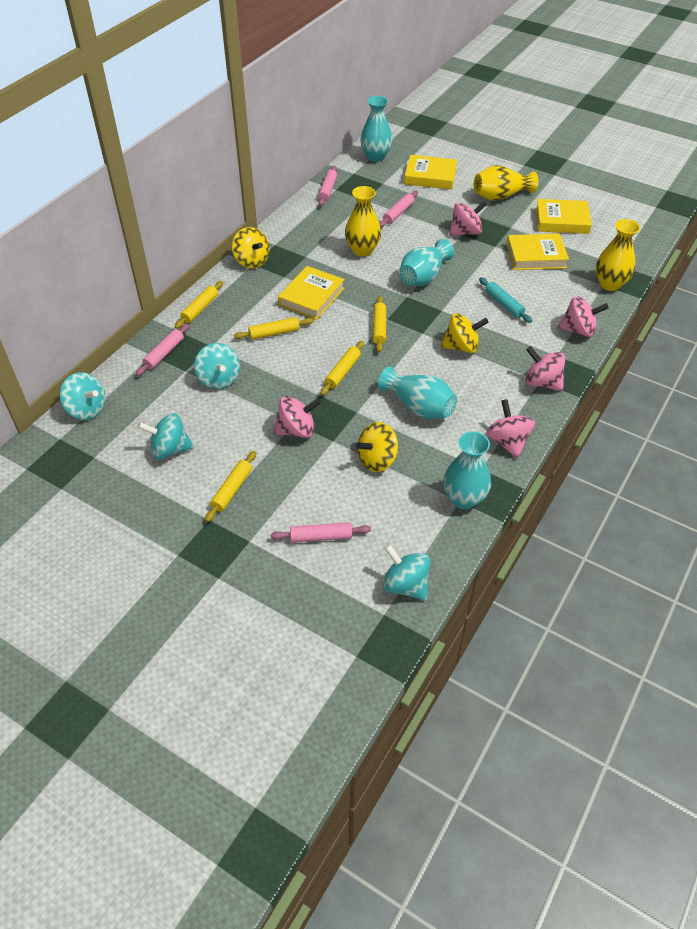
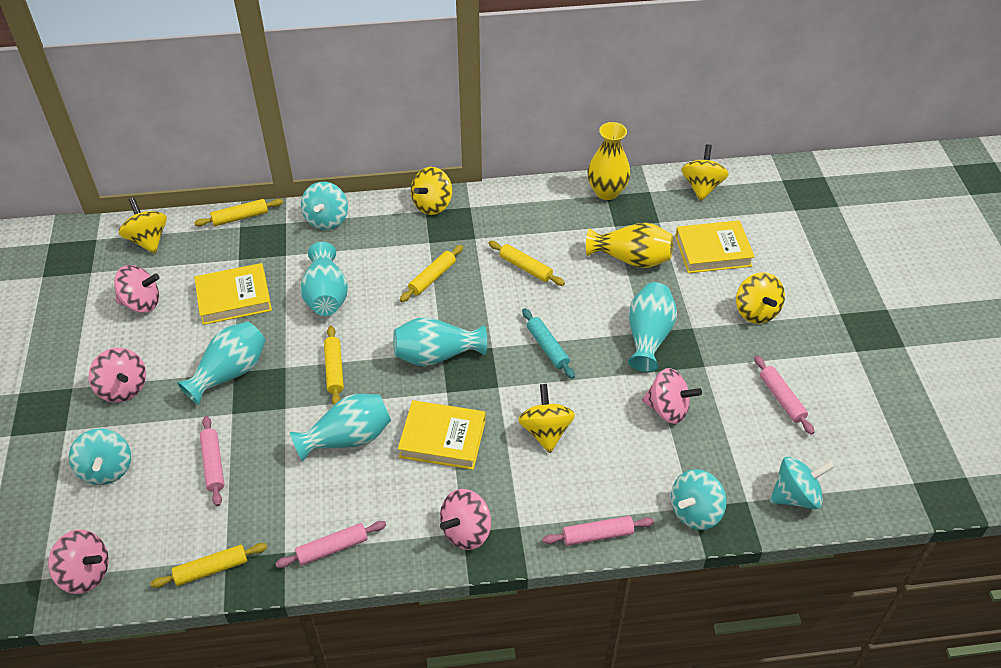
turquoise vase: [360,96,393,162] [378,366,457,419] [399,239,454,286] [443,432,491,509] = 4 -> [177,321,266,405] [290,394,391,462] [300,242,348,316] [393,317,487,366] [628,282,677,372] = 5
yellow book: [278,266,345,320] [404,155,457,190] [506,233,569,270] [535,199,592,234] = 4 -> [194,263,272,325] [398,400,486,470] [675,220,755,273] = 3
yellow spinning top: [232,227,270,269] [356,422,398,472] [441,313,489,353] = 3 -> [119,198,167,254] [411,167,452,215] [518,384,575,453] [682,144,729,201] [736,272,785,324] = 5
yellow vase: [345,186,381,257] [474,165,538,201] [596,219,640,291] = 3 -> [586,222,673,268] [587,122,631,200] = 2

